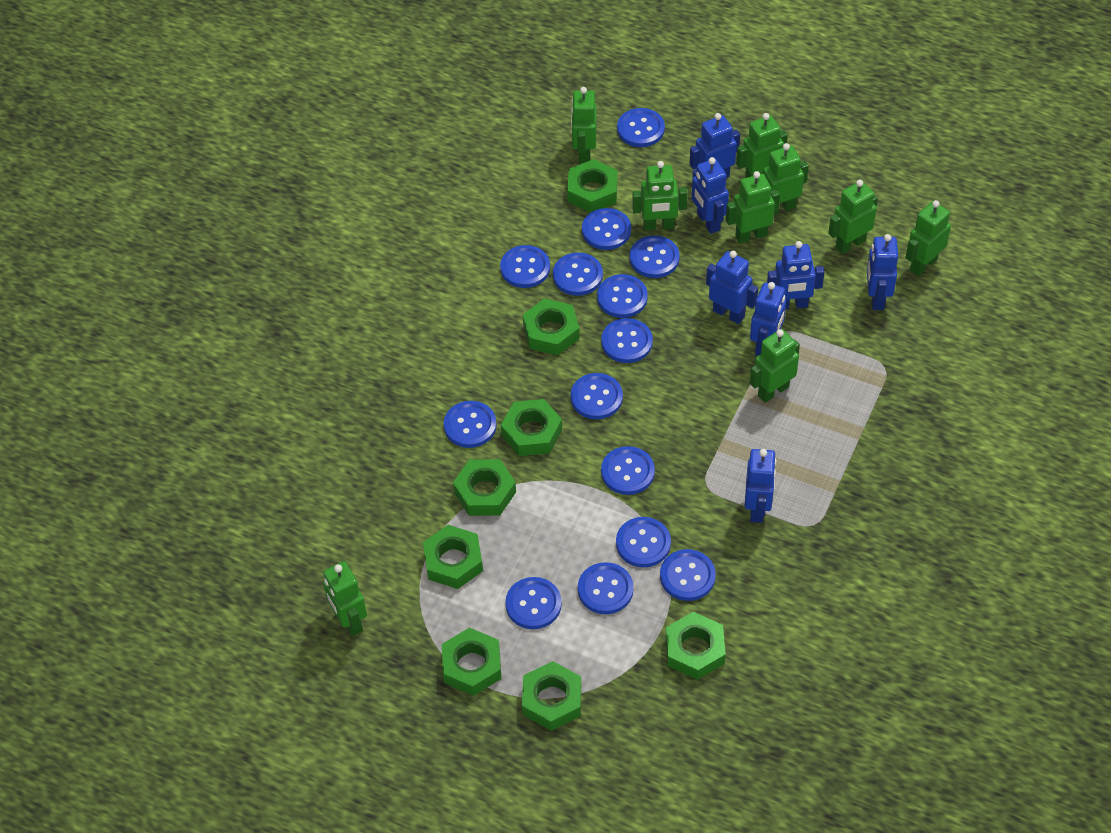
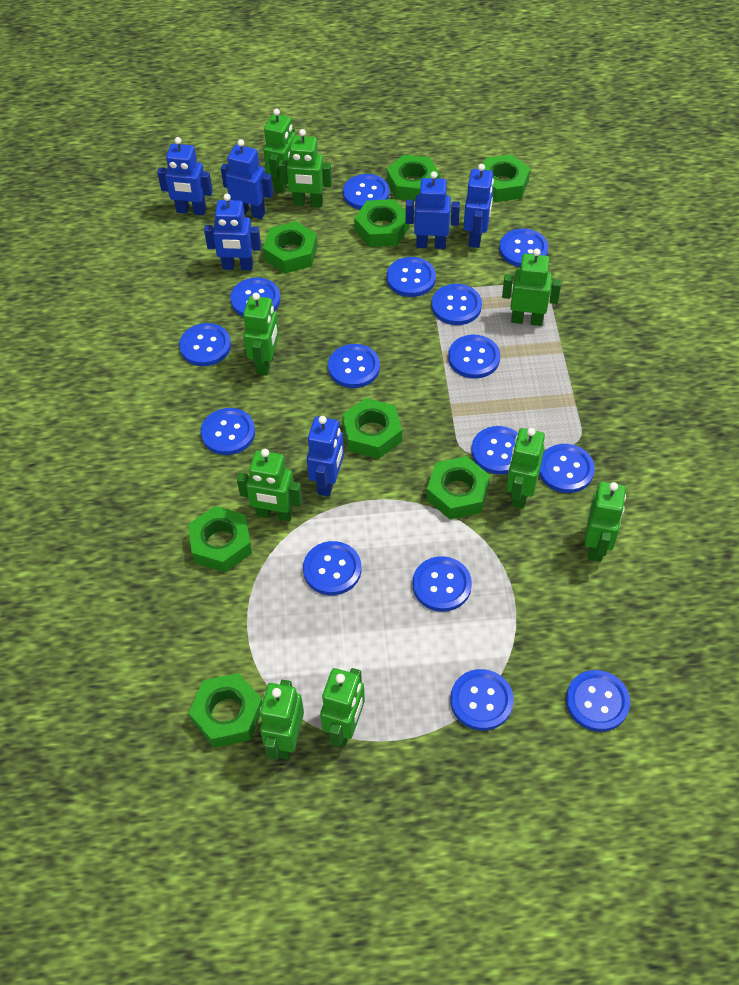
blue button: [444,401,497,448] [500,245,550,288] [505,577,562,629] [553,253,603,296] [570,373,623,419] [578,562,634,614] [582,208,631,250] [597,274,648,318] [601,318,653,363] [601,446,655,495] [616,517,671,567] [617,108,665,147] [630,235,680,278] [660,549,716,601] = 14 -> [179,323,231,366] [201,408,255,455] [230,278,281,316] [303,541,361,595] [328,344,380,388] [343,174,389,210] [387,257,436,297] [413,556,472,612] [432,284,482,325] [448,335,500,379] [450,669,514,731] [471,426,518,475] [499,229,548,267] [539,444,595,493] [566,670,630,732] = 15
blue robot: [690,113,740,178] [692,157,729,234] [706,251,758,324] [745,449,777,523] [750,282,786,356] [767,241,824,310] [867,234,898,310] = 7 -> [157,137,213,215] [204,194,261,270] [221,139,273,219] [307,416,344,497] [405,171,460,249] [464,164,494,248] = 6

